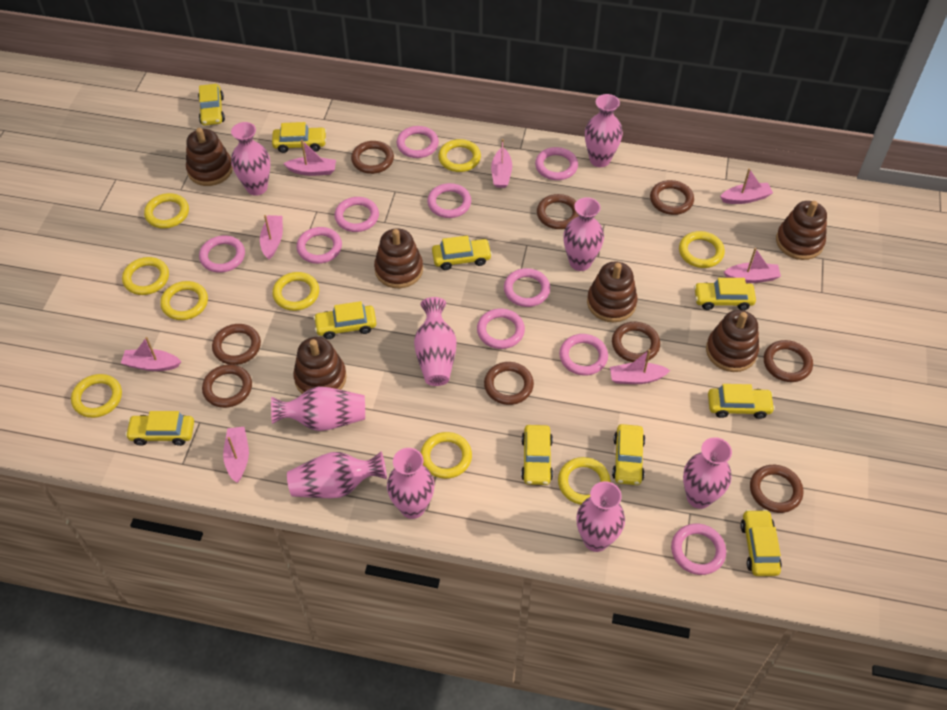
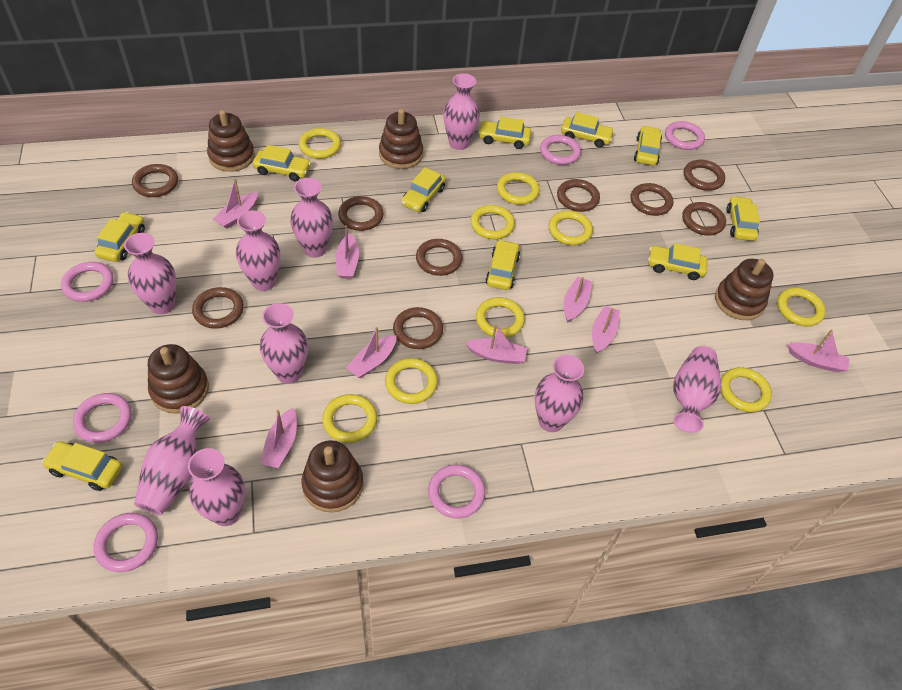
brown stacking toy: [186,128,233,186] [293,337,347,394] [374,228,423,288] [587,261,637,322] [706,310,759,372] [776,201,827,260] = 6 -> [148,344,209,414] [207,110,255,172] [301,440,364,513] [379,109,423,169] [715,259,773,320] = 5
pink ring: [199,235,245,273] [297,227,342,264] [334,197,379,232] [397,126,439,158] [427,183,471,218] [477,308,525,349] [504,268,550,307] [535,147,578,180] [559,334,608,376] [671,524,726,575] = 10 -> [61,262,114,302] [73,393,132,443] [94,513,158,572] [428,464,485,518] [540,135,581,165] [665,121,705,150] = 6

